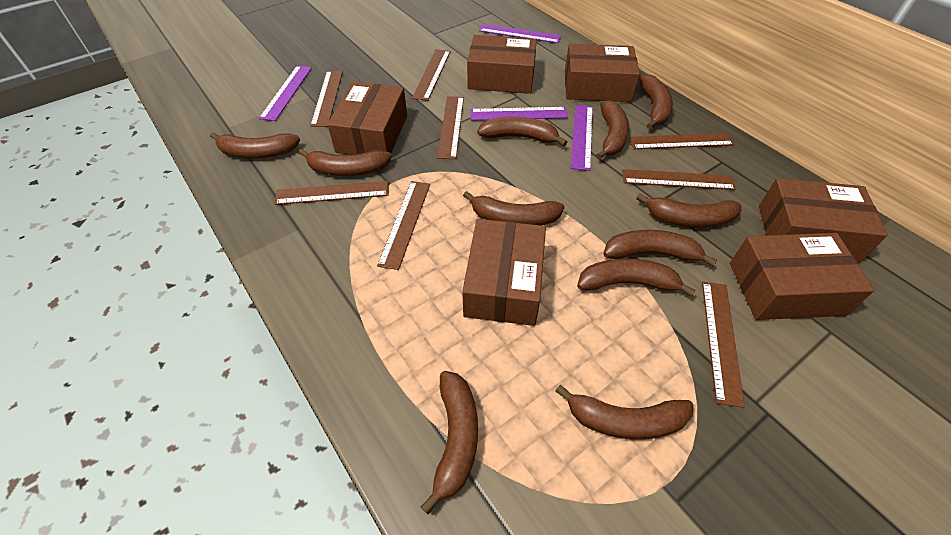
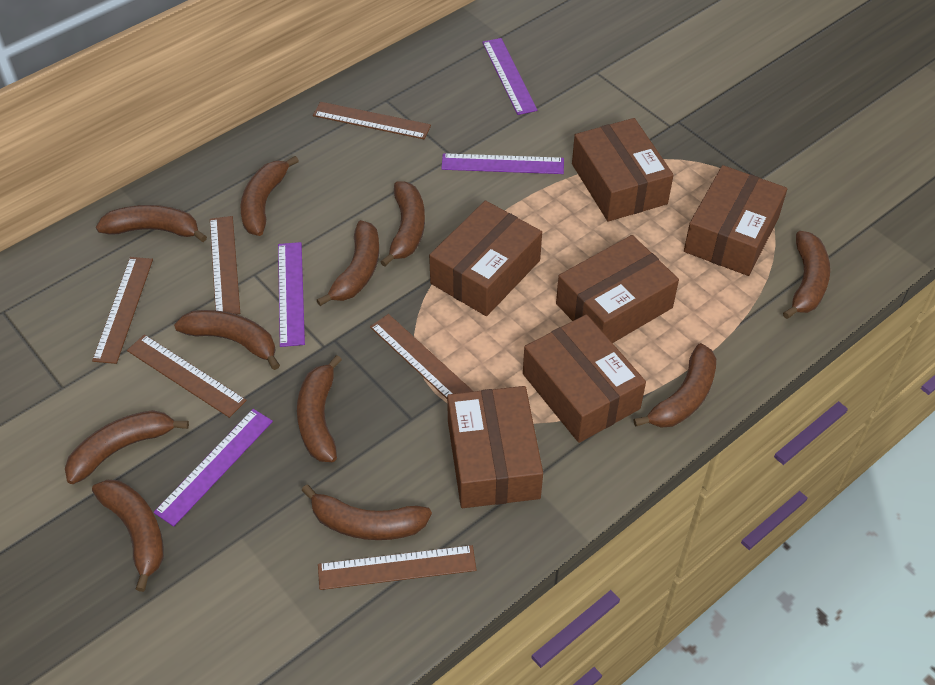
brown ruler: [274,181,389,205] [310,71,343,127] [377,181,430,270] [412,49,450,101] [437,96,464,159] [622,169,736,190] [629,133,734,149] [702,282,745,408] = 8 -> [92,257,153,364] [127,334,247,418] [210,216,240,314] [313,102,431,139] [318,545,477,590] [370,314,474,399] = 6

